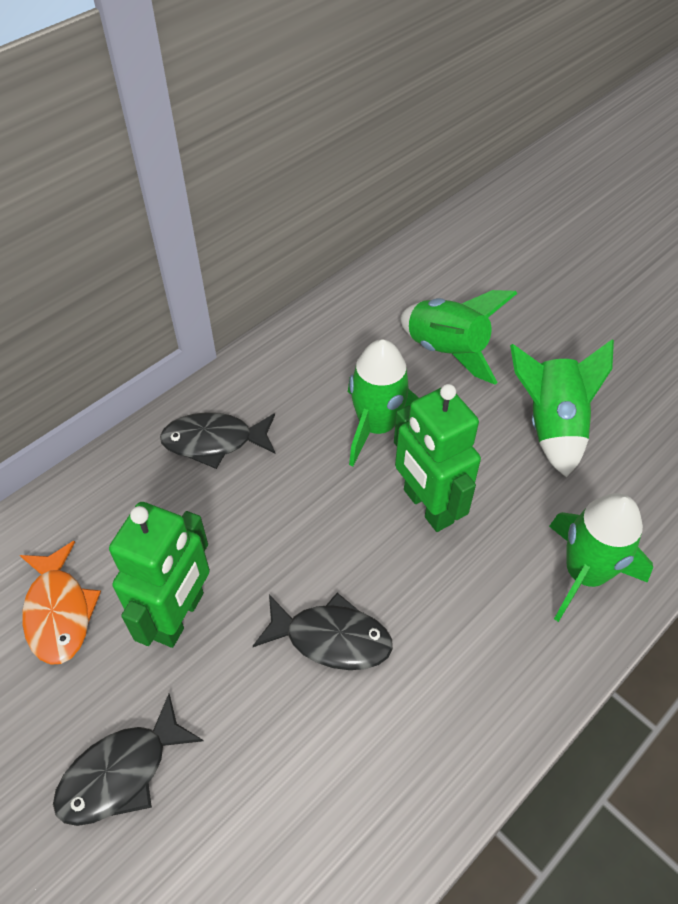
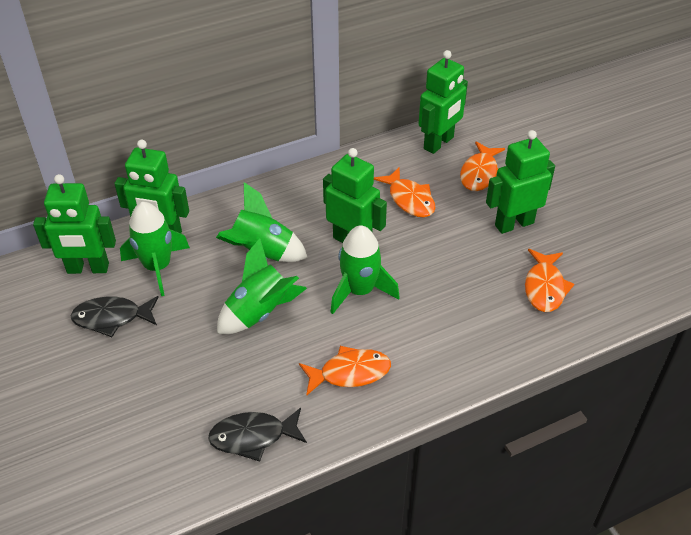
black fish: [53,694,203,826] [160,412,275,469] [253,593,393,670] = 3 -> [71,296,159,337] [208,408,307,461] = 2
green robot: [109,502,210,648] [394,384,481,532] = 2 -> [33,174,116,274] [114,139,189,233] [323,148,387,243] [419,50,468,154] [486,130,555,234] = 5
orange fish: [20,541,101,665] = 1 -> [299,346,391,396] [374,167,435,217] [460,141,505,191] [525,249,574,312] = 4

